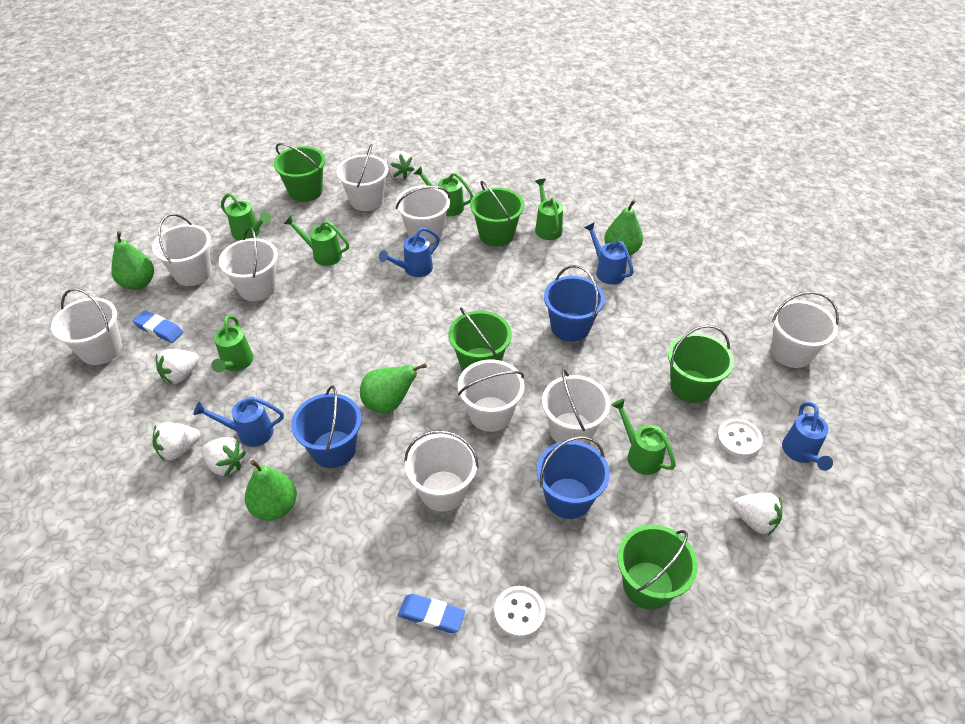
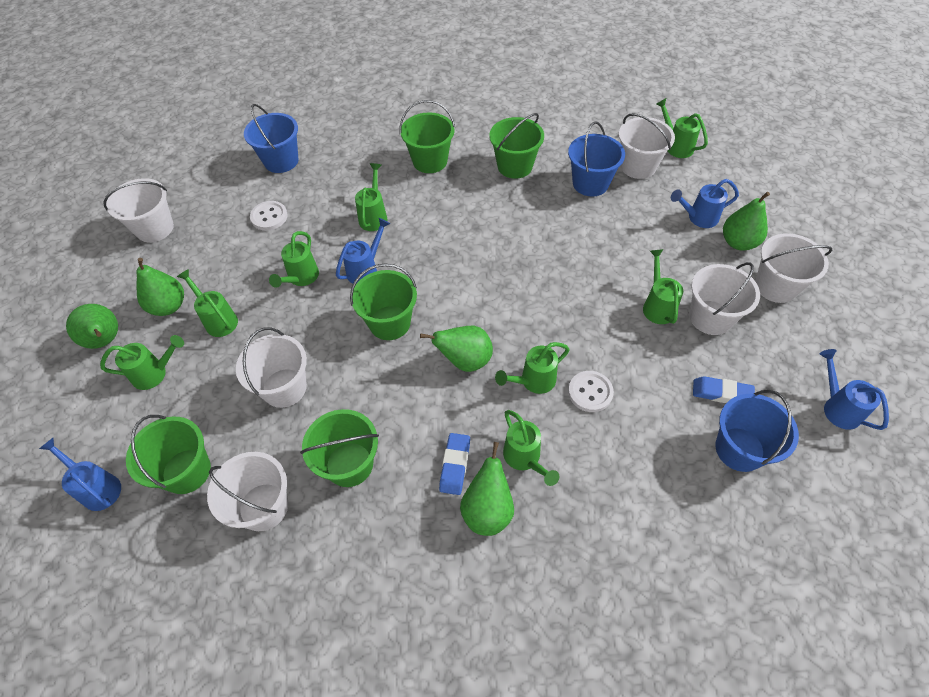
green pear: [111,231,154,290] [245,460,297,521] [360,363,427,413] [604,200,643,255] = 4 -> [66,304,118,349] [136,258,184,316] [420,326,493,372] [460,442,514,536] [723,192,770,251] = 5
green watering can: [211,315,254,373] [221,193,271,241] [284,215,349,266] [414,166,473,216] [535,179,563,240] [612,399,676,475] = 6 -> [100,335,184,390] [177,269,238,337] [269,231,319,288] [355,163,387,231] [495,342,570,394] [503,410,560,486] [643,249,683,324] [656,98,708,158] = 8
white bucket: [51,288,122,365] [152,214,212,286] [219,227,278,301] [336,144,388,211] [396,185,450,244] [404,430,479,511] [458,359,524,432] [542,369,610,444] [771,291,839,368] = 9 -> [104,178,174,242] [207,452,288,531] [236,328,307,408] [619,114,675,179] [690,262,760,335] [755,233,832,303] = 6
white strawberry: [153,422,201,461] [156,349,199,384] [201,437,246,476] [387,151,415,179] [732,493,782,536] = 5 -> none = 0

